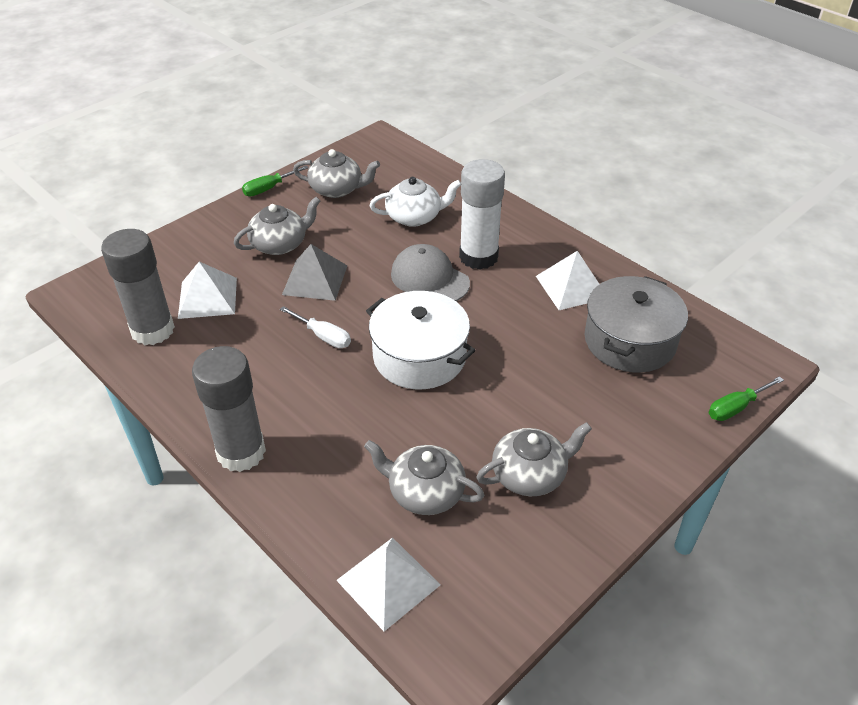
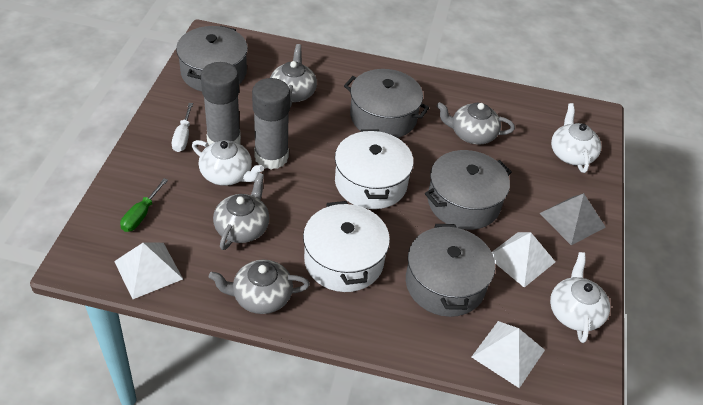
green screwdriver: [242,166,308,196] [709,376,784,421] = 2 -> [120,178,168,232] = 1
grey cap: [391,244,470,301] = 1 -> none = 0
grey pot: [584,276,688,373] = 1 -> [176,26,248,92] [344,69,429,138] [406,224,495,317] [425,150,512,230] = 4
white glue stick: [459,159,505,270] = 1 -> none = 0
white pot: [366,291,476,389] = 1 -> [303,201,390,292] [335,129,414,209] = 2
white teapot: [370,177,461,227] = 1 -> [192,140,264,186] [550,252,610,343] [551,103,601,173] = 3

